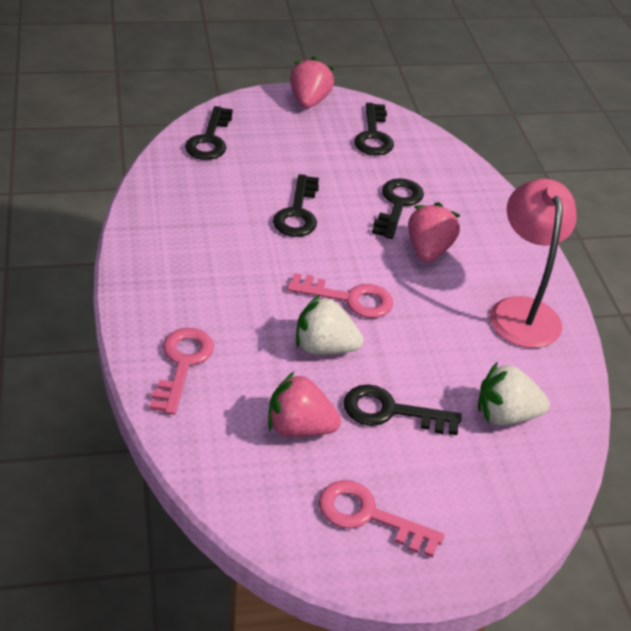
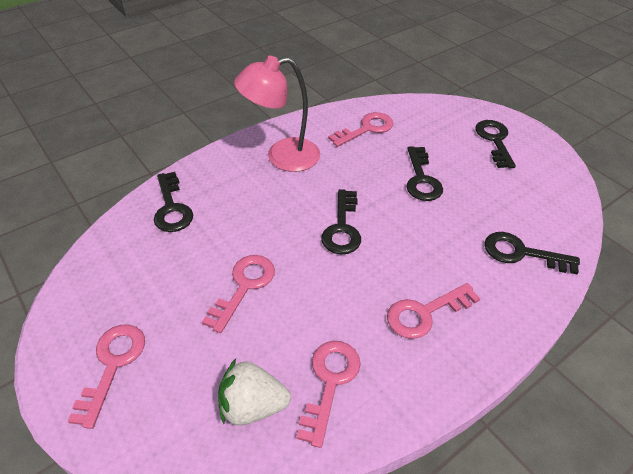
pink key: [150,328,214,415] [287,273,393,318] [319,480,445,558] = 3 -> [68,324,145,429] [202,255,275,333] [296,341,361,448] [328,112,393,147] [387,283,480,339] = 5
pink strawberry: [268,372,341,437] [290,56,334,108] [408,202,461,263] = 3 -> none = 0
white strawberry: [296,295,363,354] [478,363,550,426] = 2 -> [218,359,291,426] = 1

